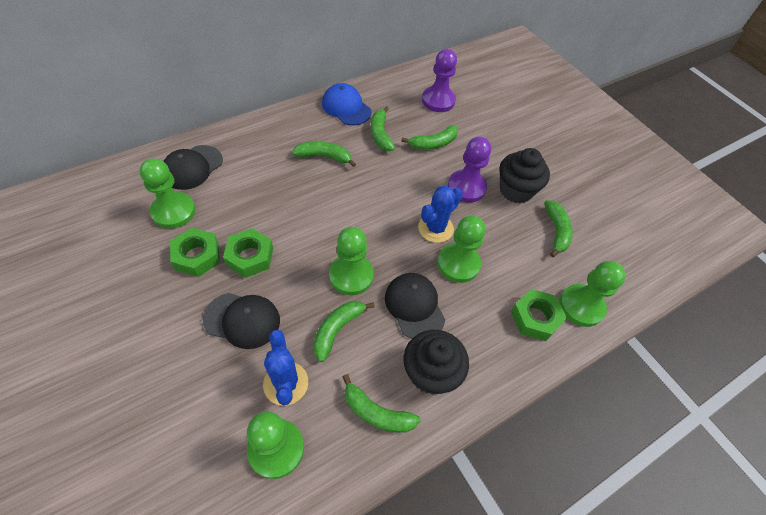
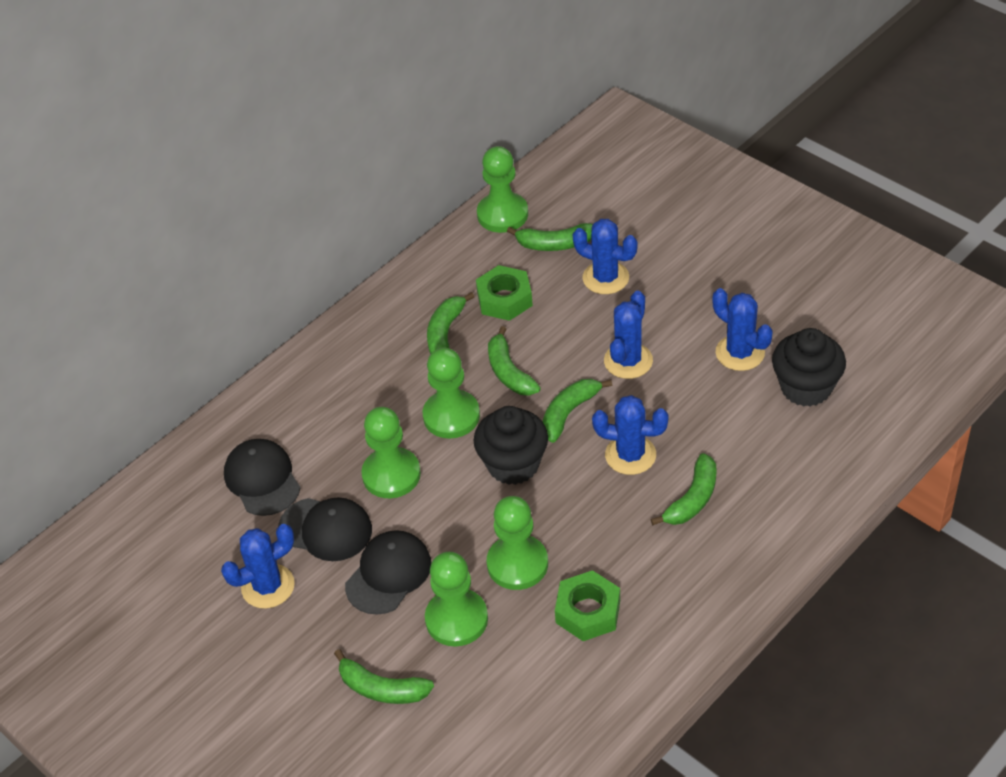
blue cactus: [263,330,308,406] [418,185,463,243] = 2 -> [221,524,295,609] [573,219,638,294] [592,395,669,475] [604,291,653,379] [713,288,773,371] = 5
blue cap: [322,83,372,125] = 1 -> none = 0
green nut: [170,228,220,277] [223,228,273,278] [511,289,567,341] = 3 -> [476,265,533,321] [555,570,620,641] = 2
purple pawn: [422,49,457,112] [448,136,491,203] = 2 -> none = 0

